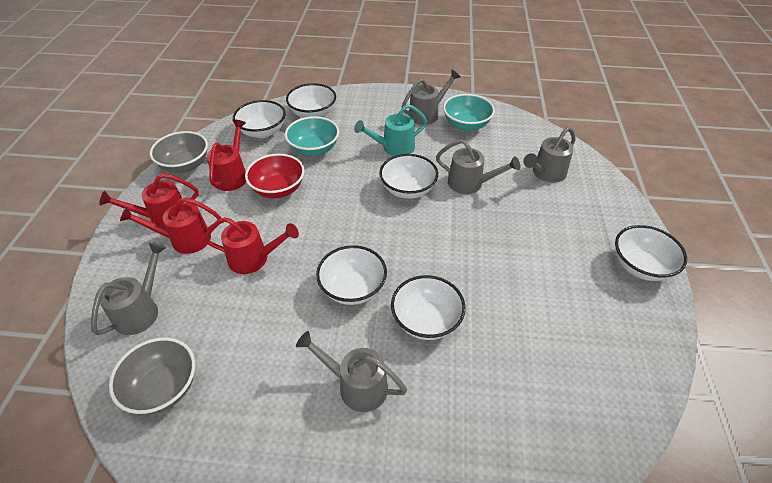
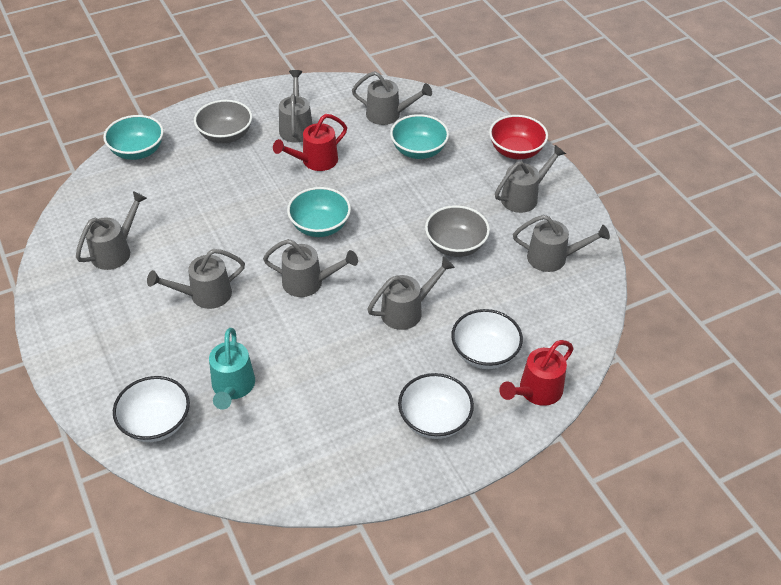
grey watering can: [91,243,166,335] [296,331,407,412] [401,70,461,125] [436,139,520,194] [523,127,576,183] = 5 -> [76,191,147,270] [147,249,245,309] [263,239,358,297] [279,70,313,143] [352,71,432,125] [367,257,455,330] [495,145,566,213] [513,215,610,272] = 8
red watering can: [99,173,199,227] [120,197,221,254] [204,217,299,274] [207,119,246,191] = 4 -> [273,114,347,171] [499,340,574,406] = 2
turquoise bowl: [285,116,339,156] [443,94,495,131] = 2 -> [103,115,164,160] [287,187,351,237] [390,114,449,159] = 3
white bowl: [233,100,286,138] [286,83,336,118] [316,245,387,305] [379,154,438,199] [391,275,466,340] [615,225,687,281] = 6 -> [113,376,190,442] [398,373,474,439] [451,309,523,369] = 3

